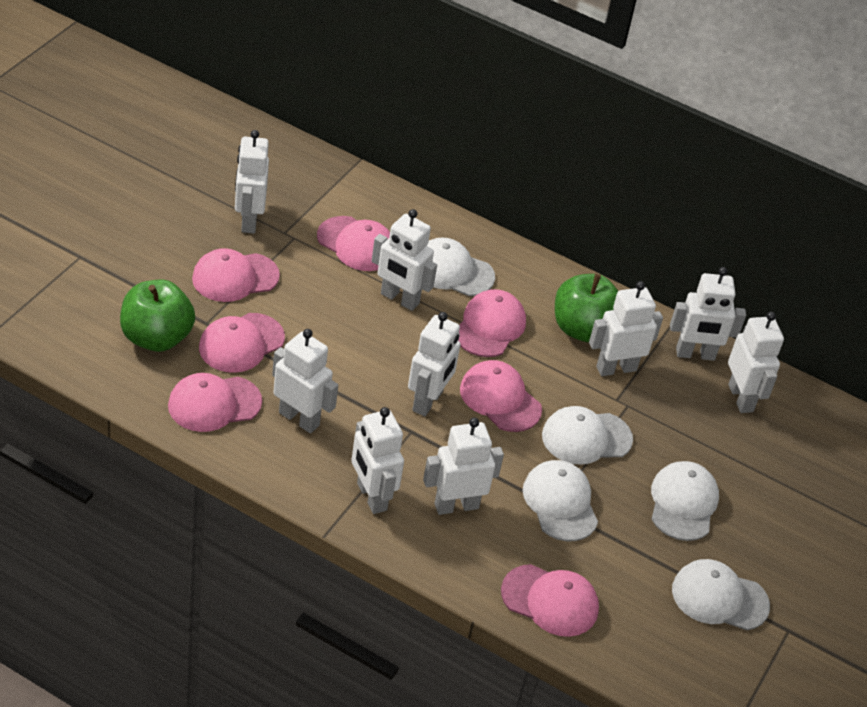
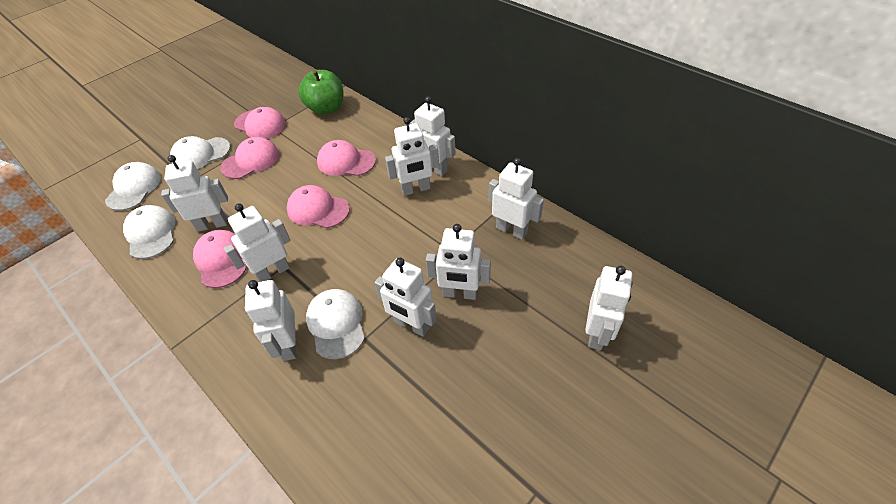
green apple: [120,280,195,352] [555,274,618,342] = 2 -> [298,70,344,115] = 1
pink cap: [168,373,262,432] [192,248,280,302] [199,313,285,373] [317,216,390,271] [459,289,526,357] [460,360,542,432] [501,564,599,637] = 7 -> [193,230,246,288] [221,137,279,179] [234,107,286,139] [287,185,350,228] [317,140,376,176] = 5
white cap: [427,237,495,296] [523,460,598,541] [542,406,633,465] [651,461,719,541] [672,559,770,630] = 5 -> [105,162,161,211] [123,205,175,259] [170,136,230,169] [306,289,365,359] = 4

